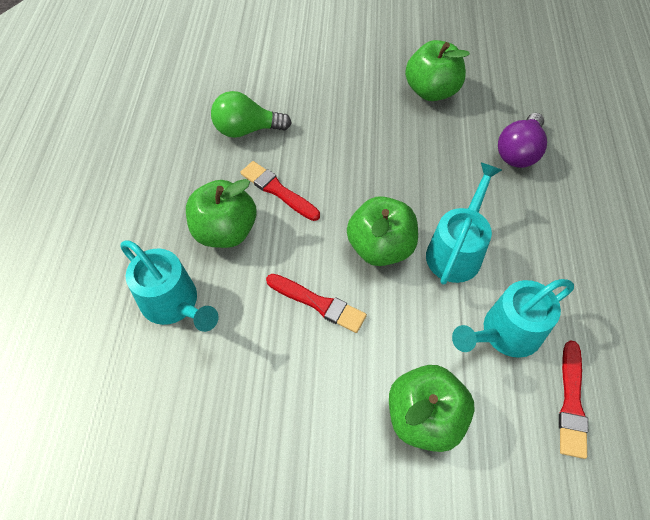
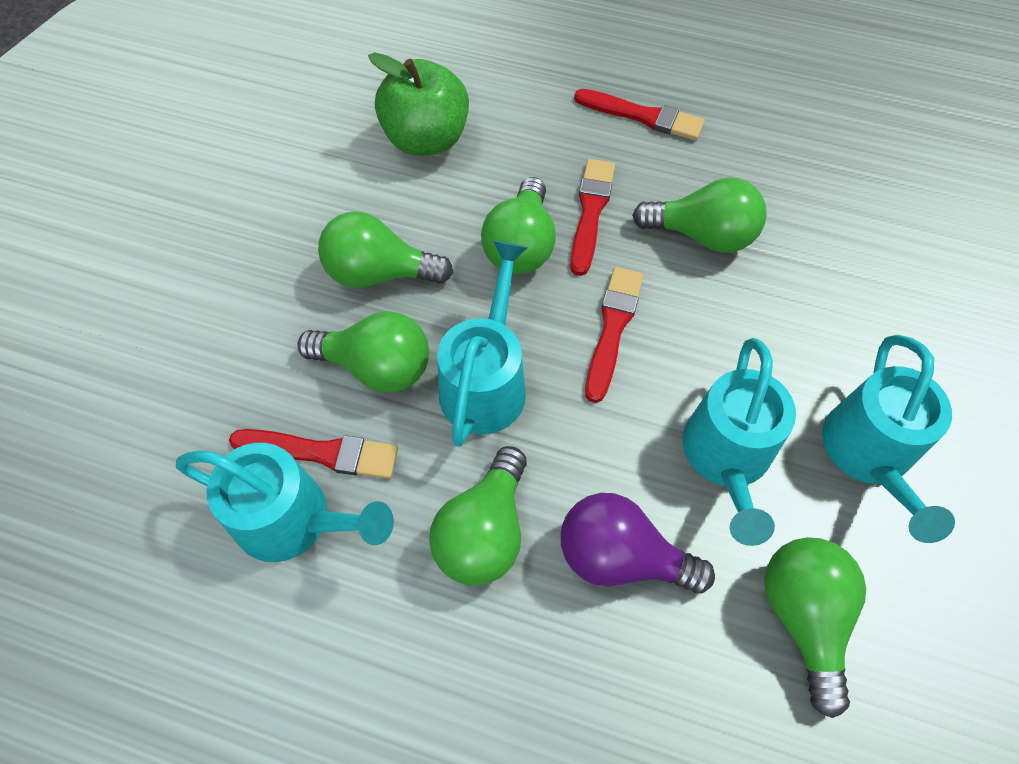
green apple: [186,179,256,248] [347,196,418,266] [389,365,474,452] [405,40,470,101] = 4 -> [368,52,469,156] = 1
green light bulb: [211,91,291,138] = 1 -> [297,311,429,393] [318,211,453,288] [429,446,527,586] [481,177,556,274] [632,178,767,253] [764,537,866,718] = 6
red brush: [240,161,320,221] [266,274,367,333] [559,340,588,459] = 3 -> [229,429,398,479] [570,159,615,276] [574,89,704,140] [585,267,644,403] = 4
turquoise watering can: [120,240,218,332] [426,163,502,285] [452,279,574,358] = 3 -> [176,443,394,562] [437,241,528,447] [683,338,796,546] [822,335,955,543] = 4

